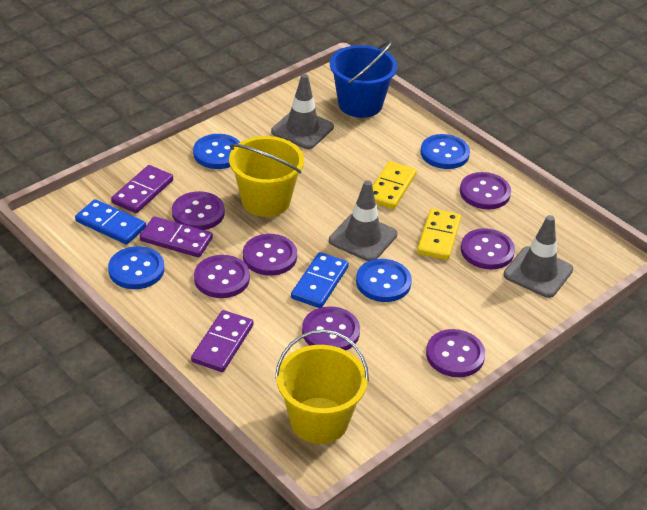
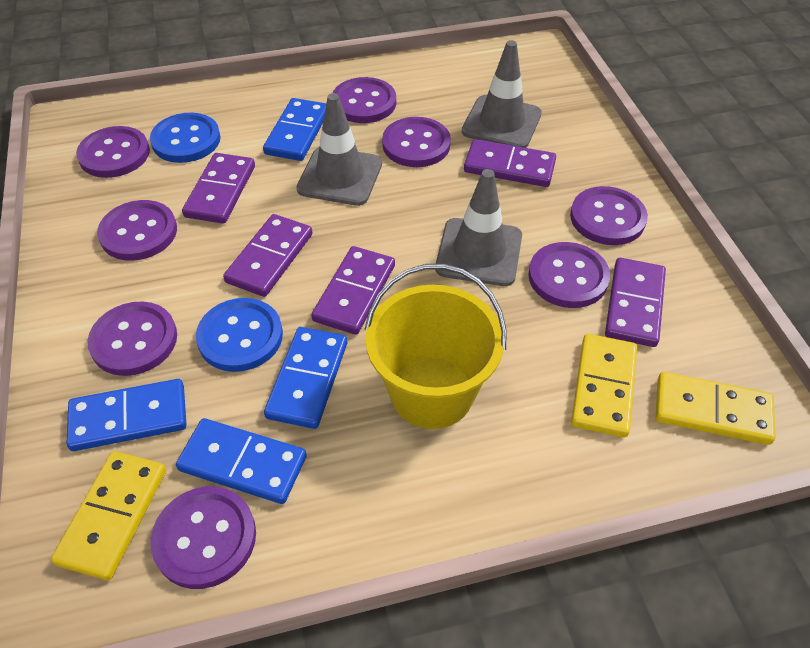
blue bucket: [330,41,397,118] = 1 -> none = 0
blue button: [108,246,164,289] [193,134,240,169] [356,259,412,302] [421,134,470,169] = 4 -> [150,113,221,163] [196,298,283,372] = 2
blue domino: [75,199,146,245] [291,252,349,308] = 2 -> [67,379,187,451] [176,418,307,504] [263,98,326,161] [264,327,347,429] = 4
purple button: [172,191,225,230] [194,255,250,298] [243,234,297,276] [302,306,360,350] [426,329,485,377] [460,172,511,209] [461,228,515,270] = 7 -> [76,126,150,178] [87,301,177,376] [97,200,177,261] [150,487,256,589] [333,77,396,123] [382,117,451,167] [528,242,610,308] [570,186,648,245] = 8
purple domino: [111,165,173,213] [140,216,213,257] [191,310,254,372] = 3 -> [182,153,255,224] [223,214,313,297] [311,246,395,335] [464,139,556,187] [605,258,666,347] = 5
yellow bucket: [229,136,304,217] [275,329,369,444] = 2 -> [364,264,507,429] = 1
yellow domino: [373,161,417,209] [417,208,461,260] = 2 -> [51,451,166,580] [571,334,637,438] [656,372,776,445] = 3

